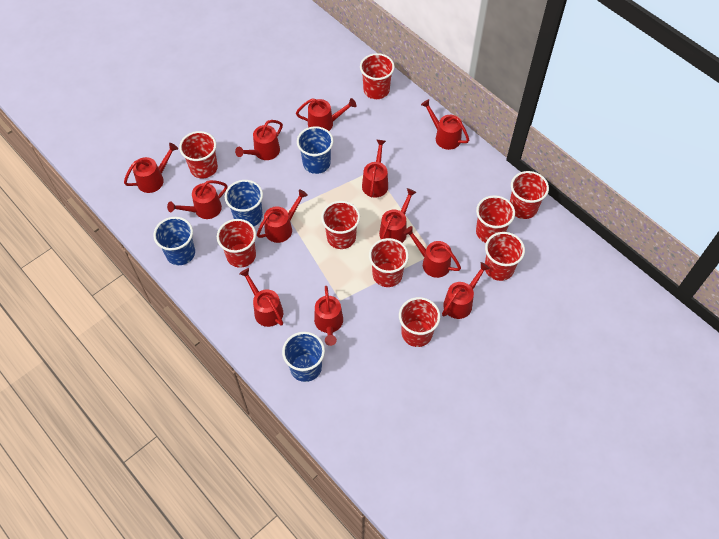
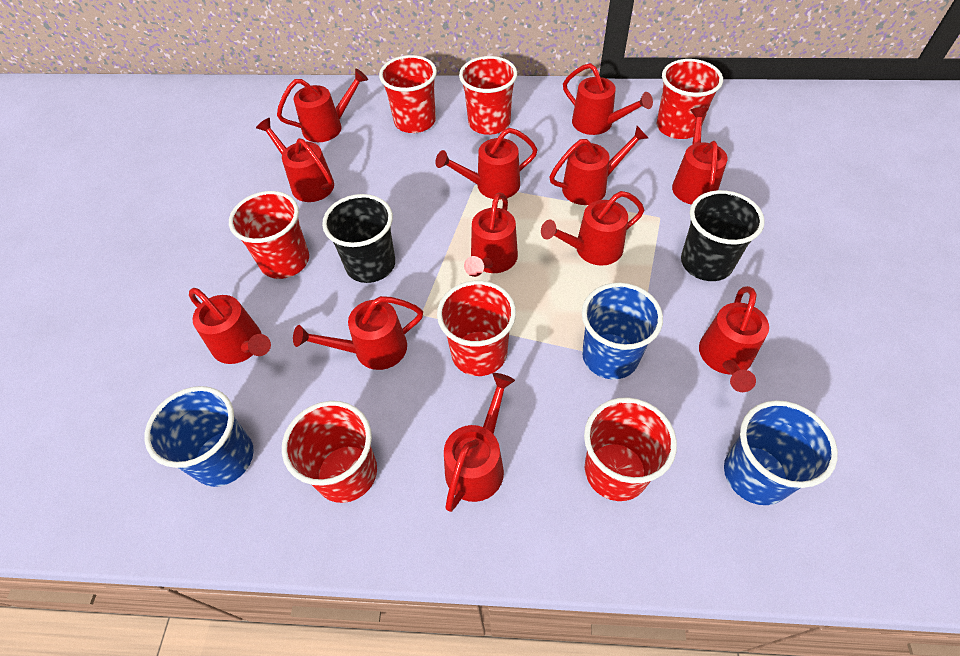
black cup: none = 0 -> [322,194,395,283] [681,190,765,281] = 2
blue cup: [153,217,195,265] [225,180,263,226] [282,332,325,382] [297,126,333,174] = 4 -> [144,386,254,487] [582,283,663,379] [724,400,838,505] = 3
red cup: [179,131,218,179] [217,219,256,268] [321,201,360,249] [360,53,395,99] [369,238,409,287] [399,297,440,347] [476,195,515,243] [485,232,525,281] [510,171,549,219] = 9 -> [229,191,309,279] [282,401,377,503] [379,55,437,133] [437,281,516,376] [459,56,517,135] [584,397,677,501] [657,59,723,139] = 7

